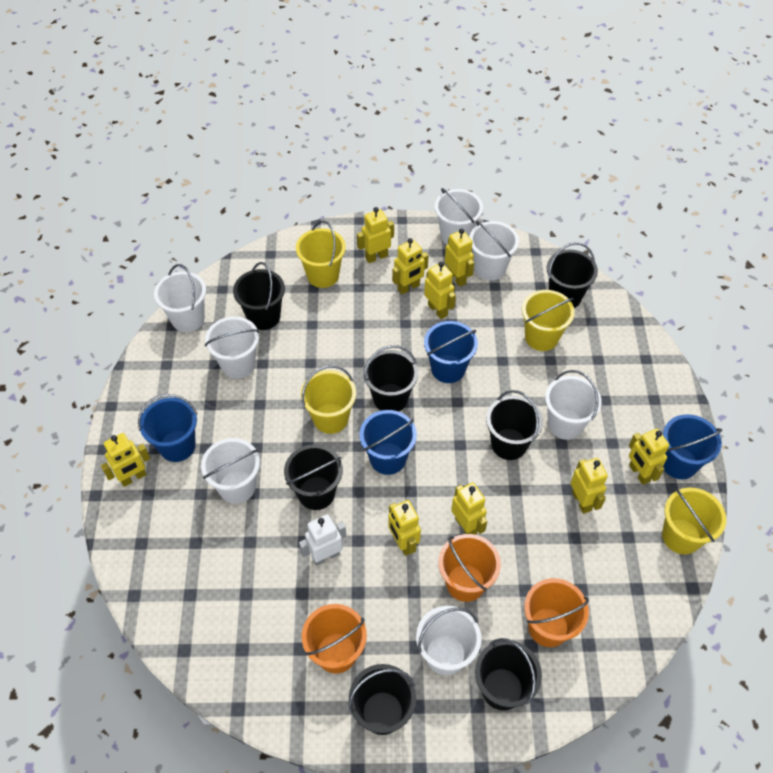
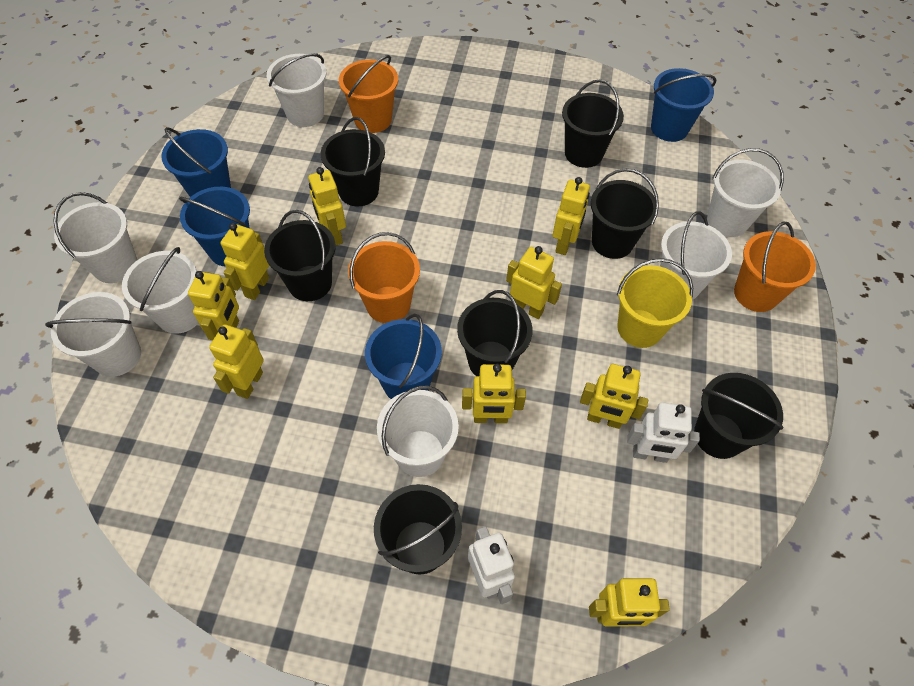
white robot: [299,514,346,566] = 1 -> [468,526,515,604] [627,402,700,463] = 2
yellow bucket: [296,221,346,288] [301,365,356,434] [522,290,575,351] [662,488,726,554] = 4 -> [617,258,693,348] = 1

